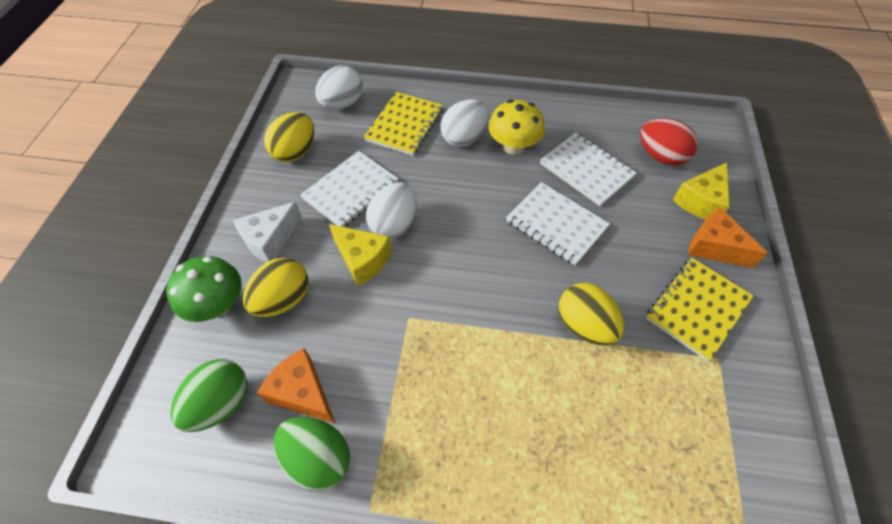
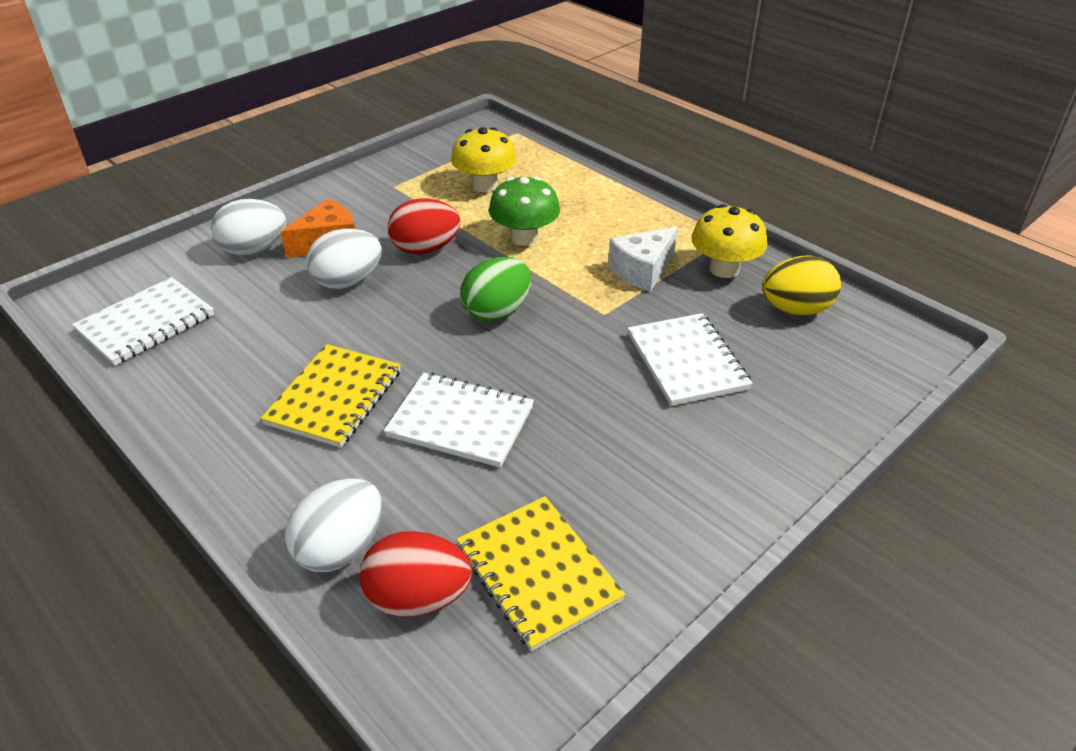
green egg: [170,359,247,432] [274,417,350,491] = 2 -> [460,257,531,322] = 1
orange cheese: [257,348,335,423] [688,207,768,268] = 2 -> [280,199,355,258] = 1
red egg: [640,118,698,165] = 1 -> [359,531,472,617] [388,198,460,254] = 2
yellow cheese: [329,224,392,286] [673,162,730,220] = 2 -> none = 0
yellow egg: [243,258,308,317] [264,112,314,162] [559,283,624,346] = 3 -> [762,255,841,315] = 1
yellow mushroom: [489,100,545,155] = 1 -> [451,127,517,192] [691,204,767,278] = 2

